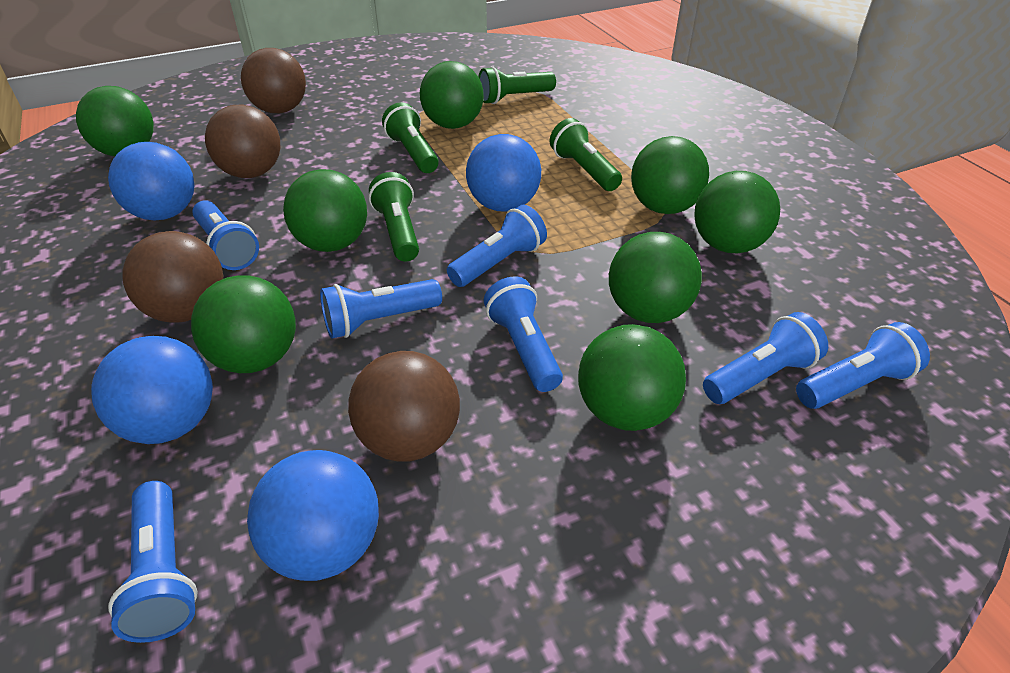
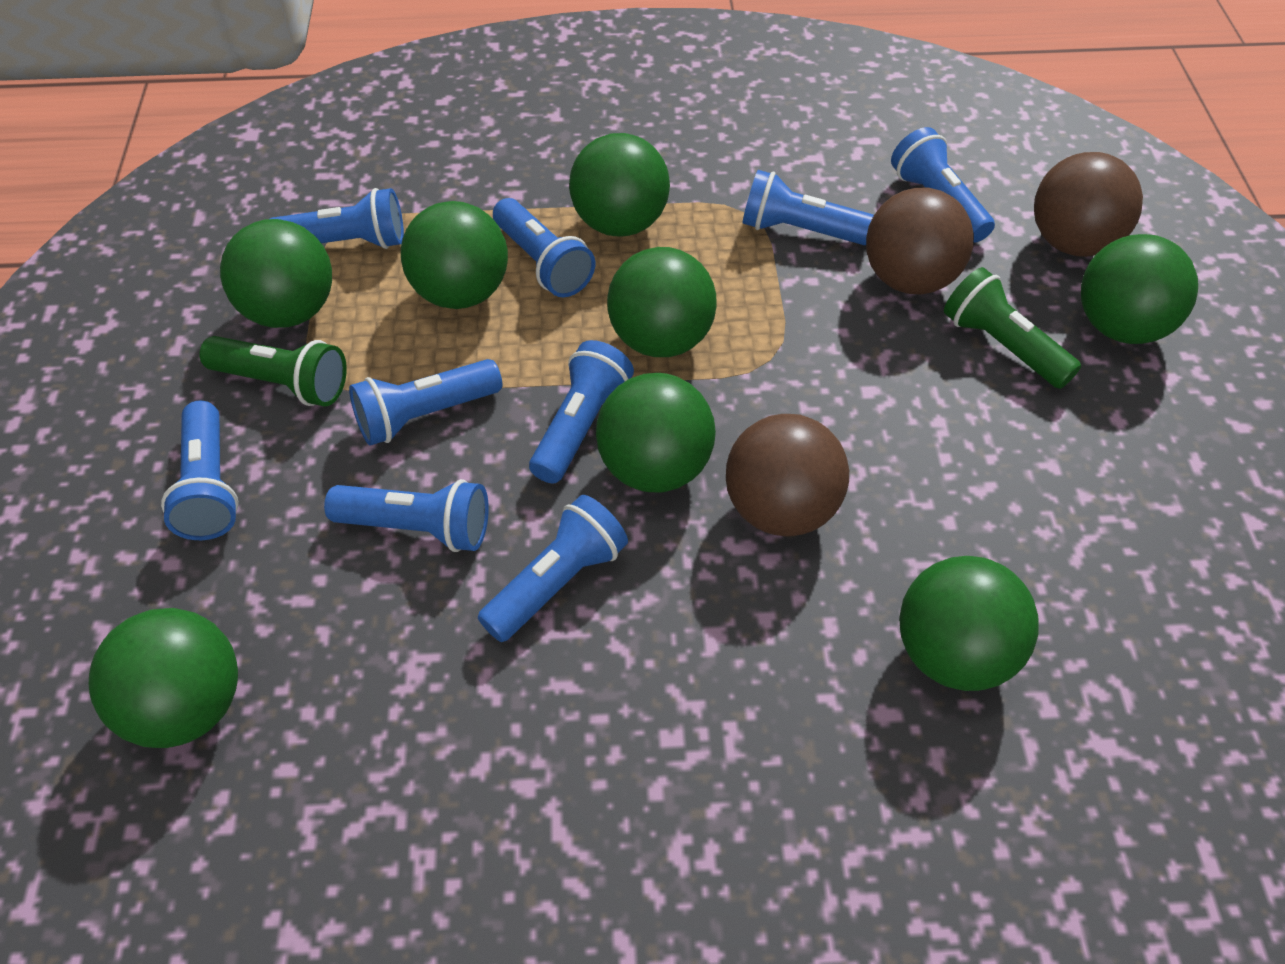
blue ball: [91,336,213,444] [108,142,194,220] [247,450,379,581] [466,134,541,212] = 4 -> none = 0
blue flashlight: [108,481,198,643] [192,200,259,270] [320,279,442,339] [447,205,547,287] [484,276,563,392] [703,312,828,404] [796,322,930,409] = 7 -> [161,401,239,540] [270,188,404,249] [324,479,489,552] [349,359,502,446] [478,495,628,642] [493,198,595,297] [529,340,634,483] [743,170,874,245] [891,127,995,243] = 9
brown ball: [122,231,223,323] [205,105,280,178] [241,48,306,113] [348,351,460,462] = 4 -> [726,414,849,537] [866,188,974,295] [1034,152,1143,257] = 3
green flashlight: [369,172,419,262] [382,102,439,173] [478,66,556,104] [550,118,622,191] = 4 -> [200,336,347,406] [944,267,1081,389] = 2

